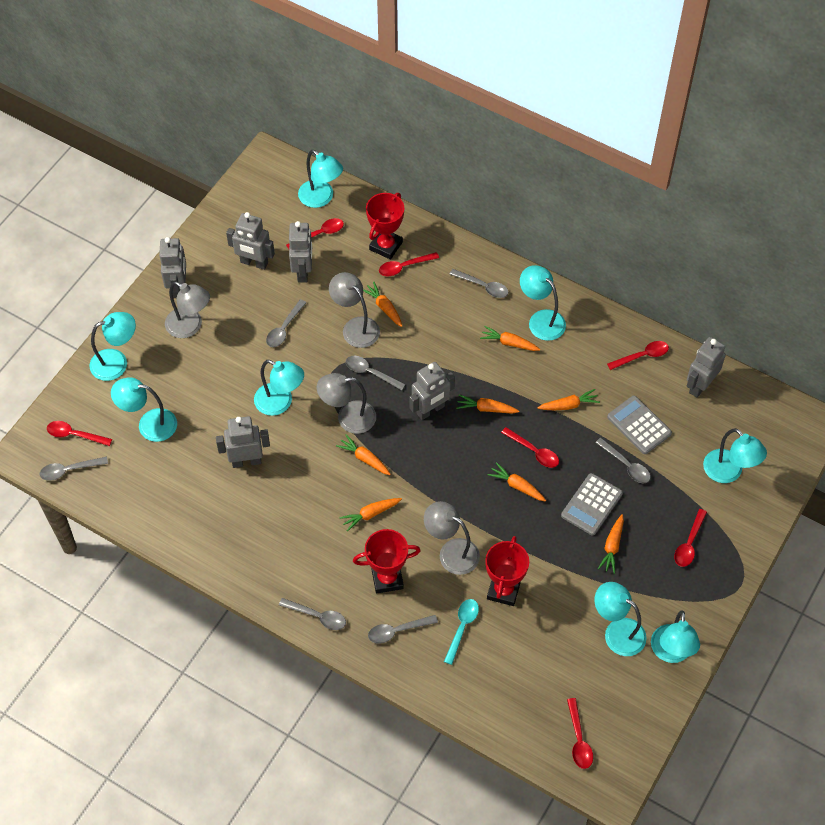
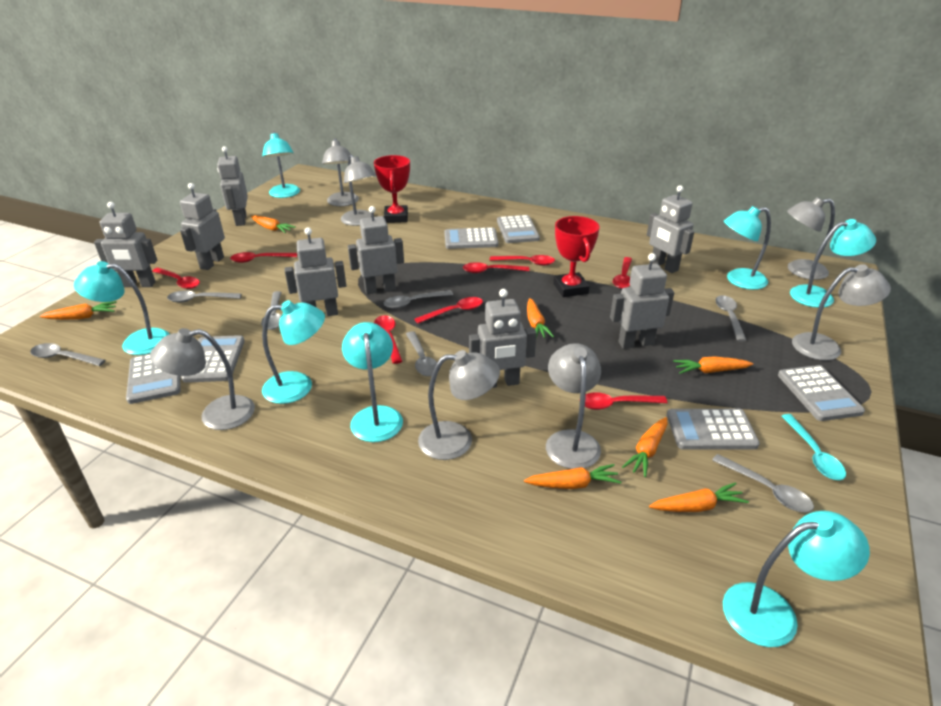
grey calculator: [561,473,623,535] [607,396,672,454] = 2 -> [126,354,181,404] [181,335,245,383] [444,227,499,249] [497,215,540,243] [667,409,760,450] [778,365,865,421] = 6
grey lamp: [165,281,210,338] [317,373,376,434] [329,272,380,348] [424,501,480,575] = 4 -> [150,328,255,430] [322,138,359,206] [341,154,376,226] [418,350,500,460] [546,343,601,469] [787,197,835,280] [792,264,891,360] = 7
grey robot: [159,237,186,298] [216,416,270,468] [226,212,275,270] [289,221,312,283] [409,362,455,420] [687,337,726,398] = 6 -> [94,202,157,287] [180,183,225,270] [217,146,248,226] [285,227,346,316] [348,206,404,294] [469,289,536,388] [610,253,674,349] [647,185,694,273] = 8
orange carrot: [336,434,391,475] [340,498,402,532] [363,281,402,327] [457,395,519,414] [480,326,540,351] [487,462,546,502] [537,389,600,410] [598,514,624,574] = 8 -> [40,301,117,320] [251,215,296,233] [524,464,621,489] [527,298,554,338] [622,417,667,477] [649,482,749,512] [673,357,753,374] = 7
red spoon: [47,421,112,446] [286,218,344,249] [379,252,439,276] [501,427,559,468] [567,698,593,769] [607,341,669,370] [674,509,707,567] = 7 -> [152,268,200,289] [230,252,297,263] [374,315,403,364] [414,297,483,324] [463,262,529,273] [490,255,555,266] [585,393,667,410] [613,257,632,289] = 8
red trophy: [353,529,421,593] [366,193,404,260] [485,536,529,606] = 3 -> [374,155,410,223] [553,216,600,297] = 2
turquoise lamp: [89,312,136,381] [111,377,177,442] [254,360,304,416] [298,150,343,208] [520,265,566,341] [594,582,647,656] [651,610,700,663] [703,428,767,483] = 8 -> [74,261,170,355] [262,131,300,198] [262,300,325,404] [342,322,403,442] [723,511,870,647] [724,206,771,290] [790,219,876,308] = 7

